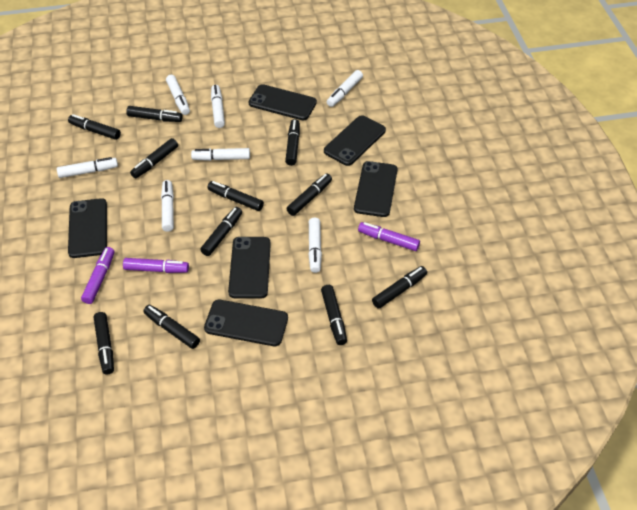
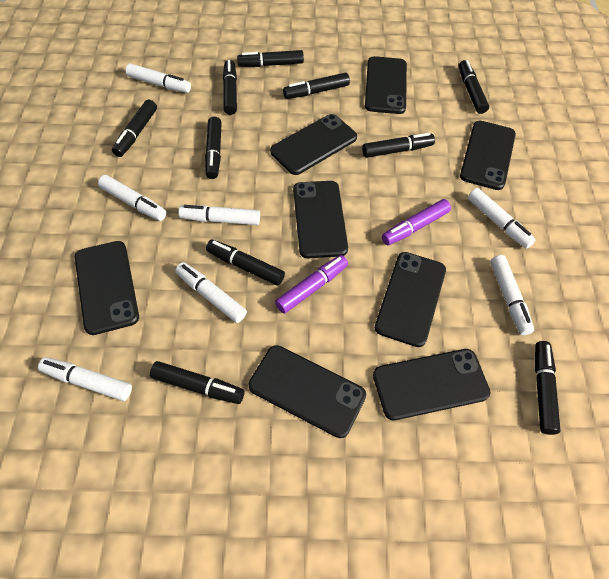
black marker: [68,114,121,140] [94,312,114,375] [126,106,183,122] [130,138,178,178] [143,305,200,349] [200,207,242,256] [207,181,264,211] [285,119,300,166] [287,174,332,216] [321,285,347,345] [372,266,427,309] = 11 -> [112,99,157,157] [150,361,244,404] [205,117,222,179] [206,239,285,286] [223,60,237,115] [237,50,304,67] [283,73,350,99] [362,133,435,158] [458,60,489,114] [535,341,561,435] = 10
black phone: [68,198,107,258] [204,300,288,346] [228,237,271,299] [249,84,317,120] [324,115,386,166] [354,161,397,217] = 6 -> [75,241,139,335] [249,345,366,438] [270,114,357,175] [293,181,348,258] [365,56,407,114] [373,349,491,420] [375,252,446,347] [460,121,516,190] = 8
purple marker: [81,247,114,304] [123,258,189,273] [358,222,420,251] = 3 -> [275,255,348,313] [382,199,451,245] = 2

